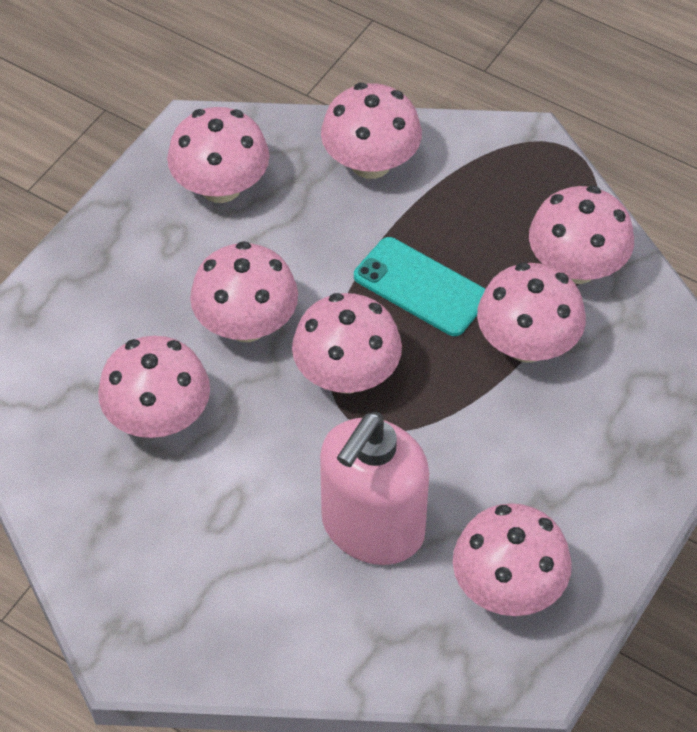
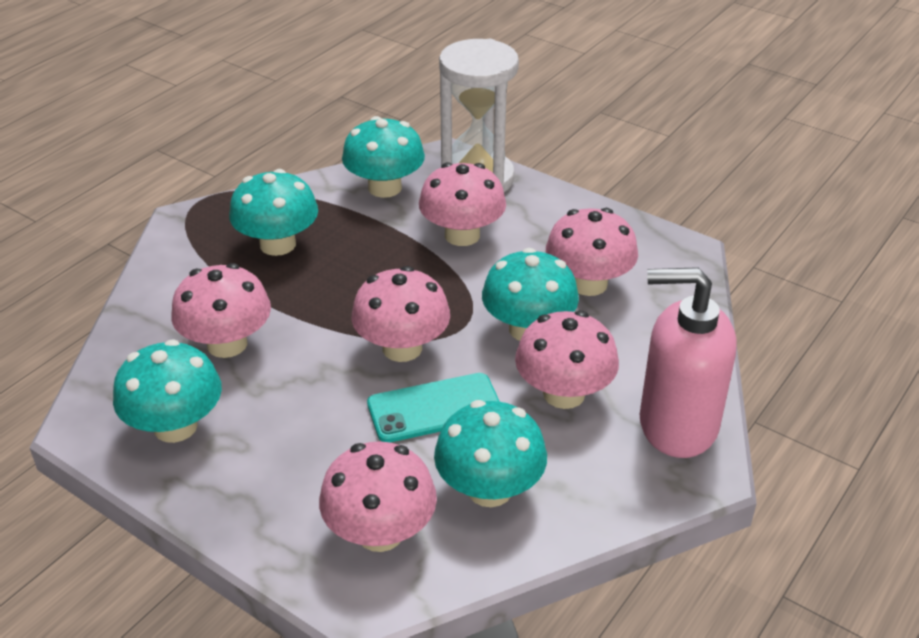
pink mushroom: [98,336,210,438] [167,107,270,203] [190,241,298,342] [292,293,402,394] [321,83,422,179] [453,503,572,616] [477,262,586,363] [529,186,634,284] = 8 -> [171,263,271,358] [319,441,437,552] [351,266,450,362] [419,162,506,246] [515,311,619,409] [546,208,638,296] = 6
turquoise mushroom: none = 0 -> [113,339,222,443] [229,169,318,256] [342,116,425,198] [434,400,547,507] [482,248,579,341] = 5
white hourglass: none = 0 -> [439,39,519,192] = 1

